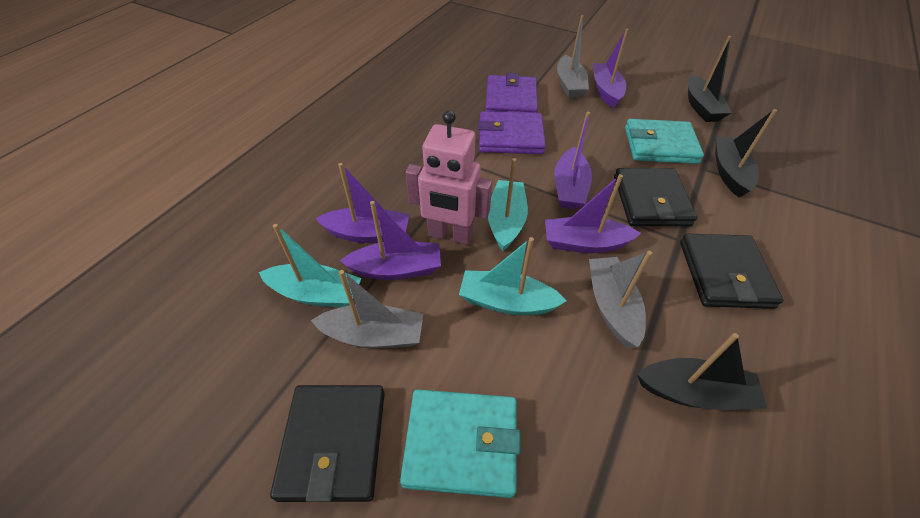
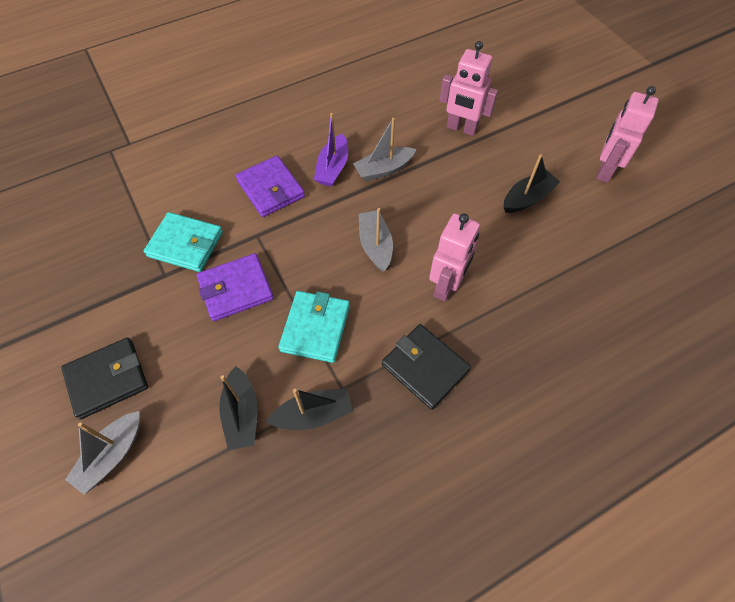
black wallet: [270,385,385,502] [614,168,697,226] [680,234,783,309] = 3 -> [61,337,148,419] [382,324,471,410] = 2
pink robot: [406,110,492,245] = 1 -> [429,213,480,301] [439,41,498,136] [596,86,659,183] = 3
purple boat: [315,163,409,243] [340,201,441,280] [545,174,641,253] [555,112,592,210] [593,29,629,108] = 5 -> [314,113,348,187] = 1
turquoise boat: [259,224,362,307] [459,237,567,315] [488,158,528,251] = 3 -> none = 0

